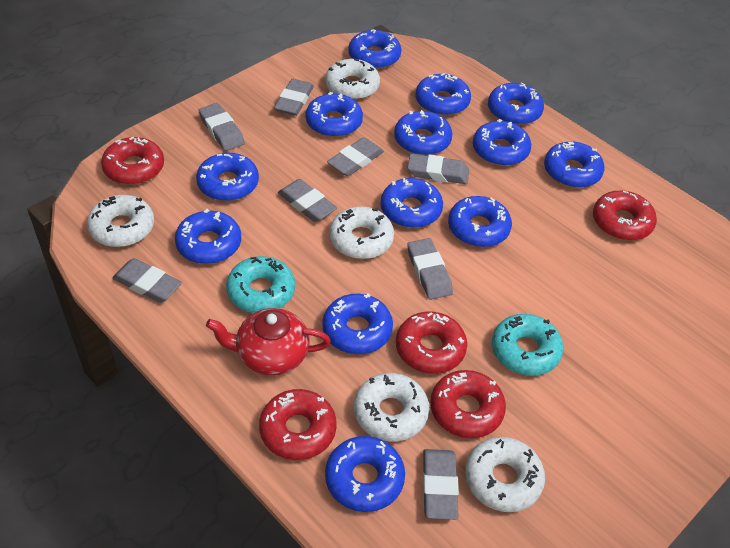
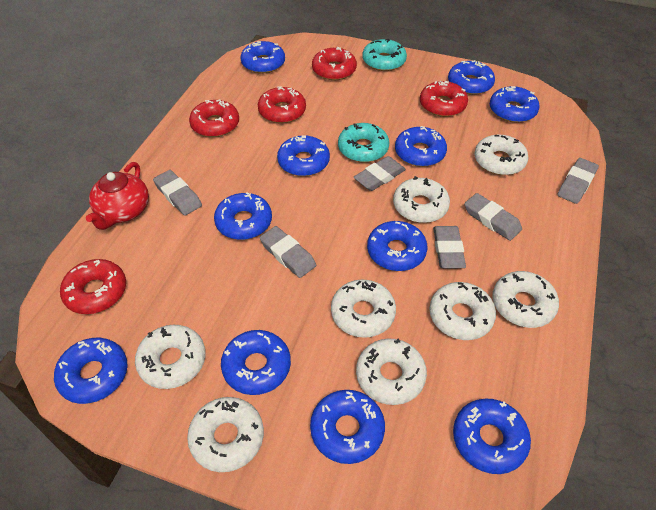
blue donut: [175,209,241,264] [196,153,259,201] [305,92,363,137] [322,294,393,354] [325,436,405,512] [348,29,401,69] [380,178,443,228] [394,110,453,155] [416,73,471,116] [448,196,512,247] [473,119,531,166] [488,82,544,125] [544,142,604,188] = 13 -> [54,338,128,404] [214,192,272,240] [221,330,291,395] [241,41,285,73] [277,135,330,176] [310,390,385,464] [367,221,427,271] [395,126,447,167] [448,60,495,95] [453,399,531,474] [490,86,539,123] = 11
grey eraser: [112,258,182,303] [199,103,245,151] [274,79,314,116] [278,179,337,222] [327,137,384,176] [407,153,469,184] [407,238,453,300] [423,449,459,520] = 8 -> [153,170,202,216] [260,226,316,278] [354,156,406,191] [433,226,466,268] [464,193,522,241] [557,158,599,204] = 6
white donut: [87,195,154,247] [325,59,380,100] [329,207,394,259] [354,373,429,442] [465,437,545,512] = 5 -> [135,325,206,389] [187,397,264,472] [331,280,396,338] [356,338,427,405] [393,176,450,223] [429,282,496,340] [474,135,529,175] [492,271,559,328] = 8

